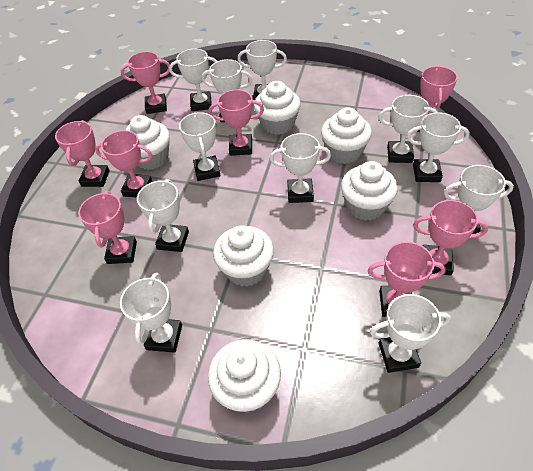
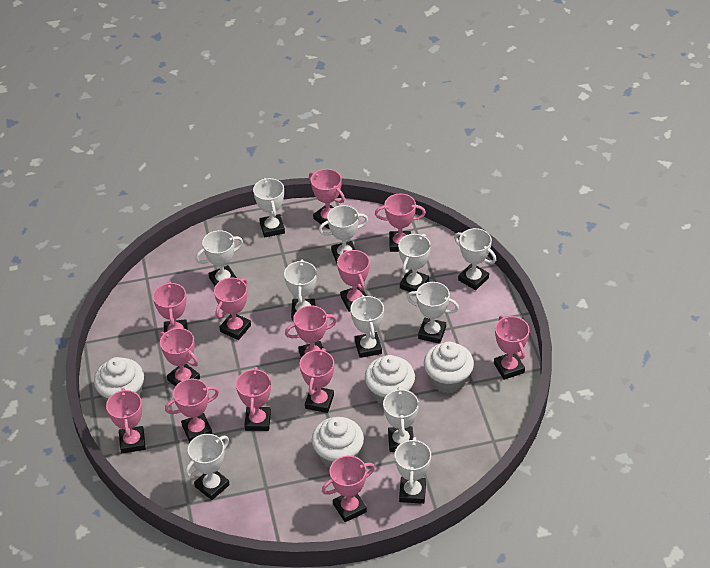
pink trophy: [55,120,110,187] [78,191,137,264] [95,130,152,197] [121,51,170,114] [209,90,264,156] [368,242,446,317] [413,200,488,276] [417,66,458,132] = 8 -> [106,388,146,453] [153,281,188,332] [159,328,200,386] [165,378,219,442] [214,278,251,340] [236,367,271,431] [285,306,337,358] [300,348,334,413] [309,169,345,229] [322,456,375,522] [337,250,370,312] [375,194,426,252] [494,316,530,380] = 13
white cupcake: [126,115,170,170] [208,339,281,413] [213,225,274,287] [254,81,301,135] [321,108,372,164] [341,161,398,221] = 6 -> [94,357,144,402] [312,417,364,468] [365,355,415,406] [424,341,474,393] = 4

